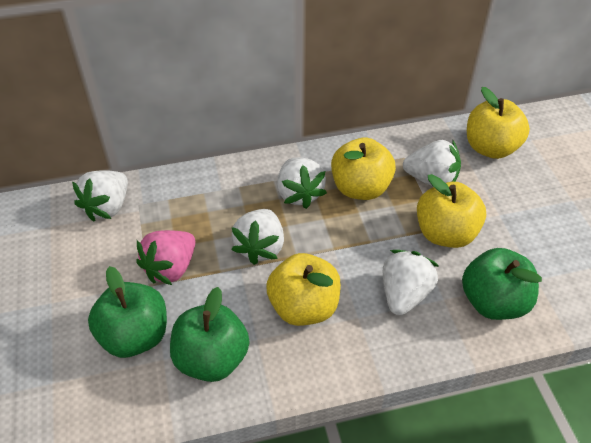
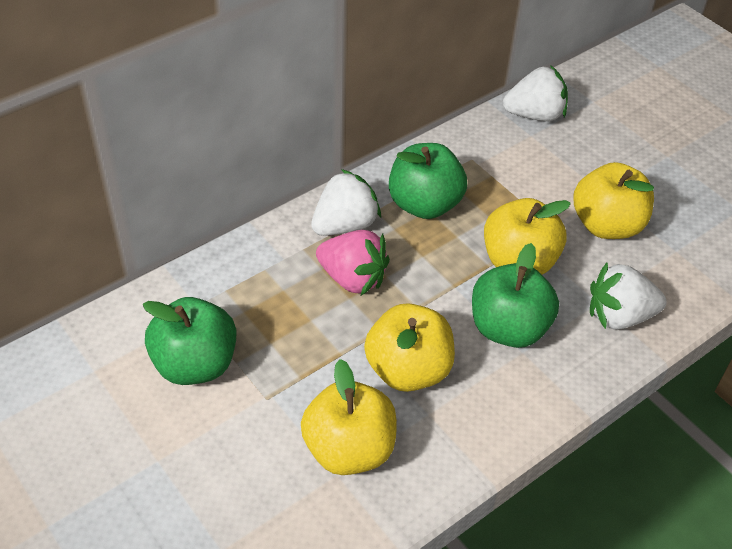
white strawberry: [72,170,128,222] [231,209,284,265] [277,157,327,209] [383,250,439,315] [403,140,461,186] = 5 -> [311,169,381,236] [503,65,568,121] [590,263,667,330] = 3

